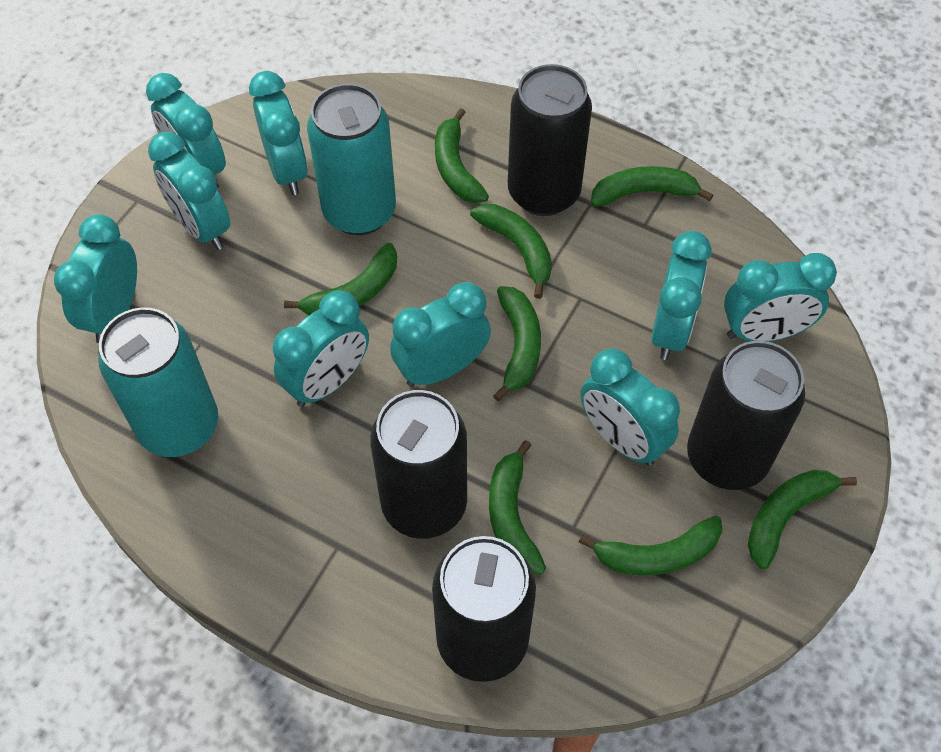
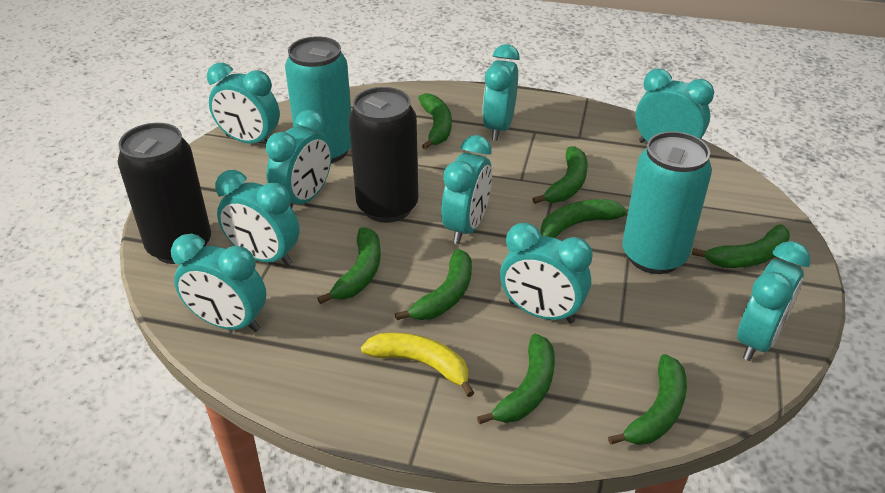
black can: [370,390,467,539] [432,536,536,682] [508,64,592,216] [687,341,805,490] = 4 -> [118,123,211,264] [349,87,418,223] = 2
yellow banana: none = 0 -> [361,333,474,397] = 1

